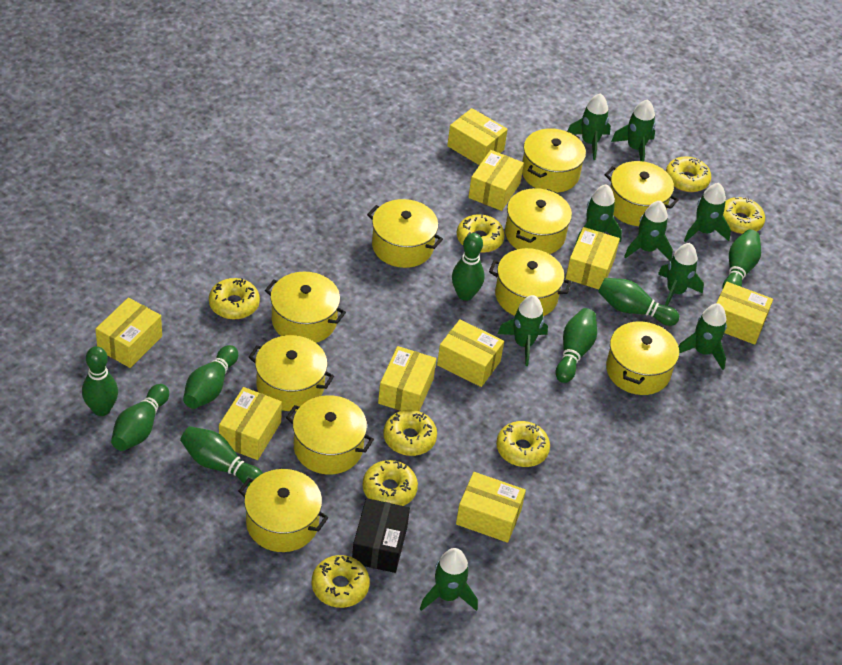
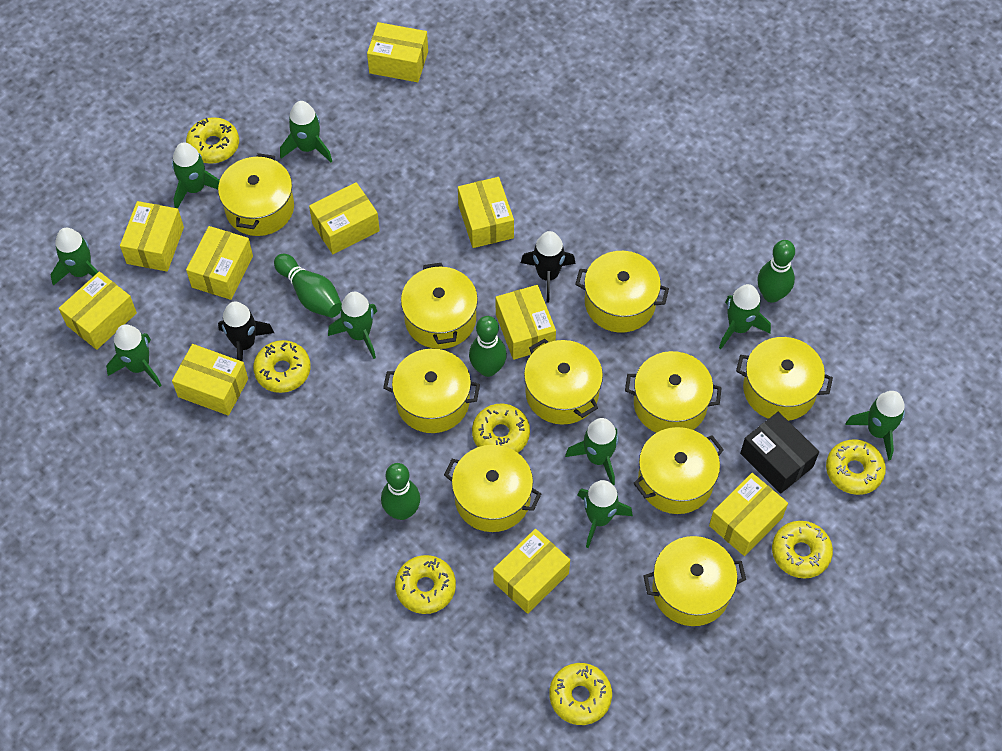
black rocket: none = 0 -> [218,301,274,362] [521,231,575,302] = 2
green bowling pin: [82,346,118,416] [111,384,169,451] [180,426,263,487] [183,345,238,409] [452,233,484,301] [556,308,597,383] [598,278,679,326] [722,230,761,289] = 8 -> [274,254,342,318] [381,463,420,520] [469,316,507,377] [758,240,795,303] = 4
yellow box: [95,298,162,368] [219,387,282,460] [378,346,436,411] [437,320,504,387] [447,108,508,165] [456,472,526,543] [468,150,524,211] [566,227,620,289] [717,282,773,345] = 9 -> [59,272,137,350] [120,201,184,272] [172,344,248,416] [186,226,253,300] [309,182,380,254] [367,22,428,82] [458,177,514,248] [493,529,570,614] [496,285,556,360] [709,473,788,556] = 10
yellow donut: [209,278,260,319] [312,555,370,608] [363,460,418,506] [383,410,437,456] [457,214,505,253] [496,421,550,467] [666,156,711,192] [723,197,765,234] = 8 -> [186,117,239,164] [253,340,311,393] [395,555,456,614] [472,404,530,453] [549,663,612,725] [772,521,833,579] [826,439,886,495] = 7

